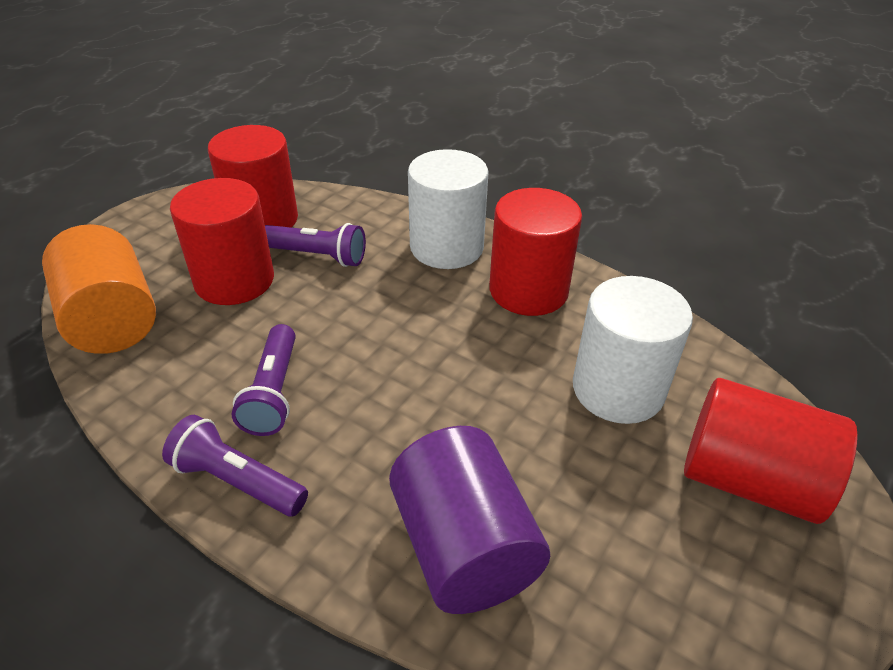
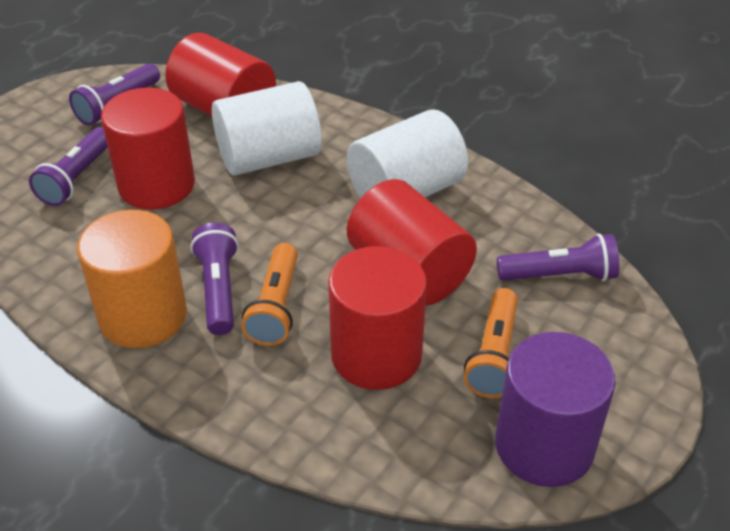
orange flashlight: none = 0 -> [241,243,298,346] [464,288,518,398] = 2
purple flashlight: [162,415,308,516] [231,324,296,436] [265,223,366,267] = 3 -> [29,127,108,206] [69,63,160,125] [190,223,238,335] [497,234,619,281] = 4

